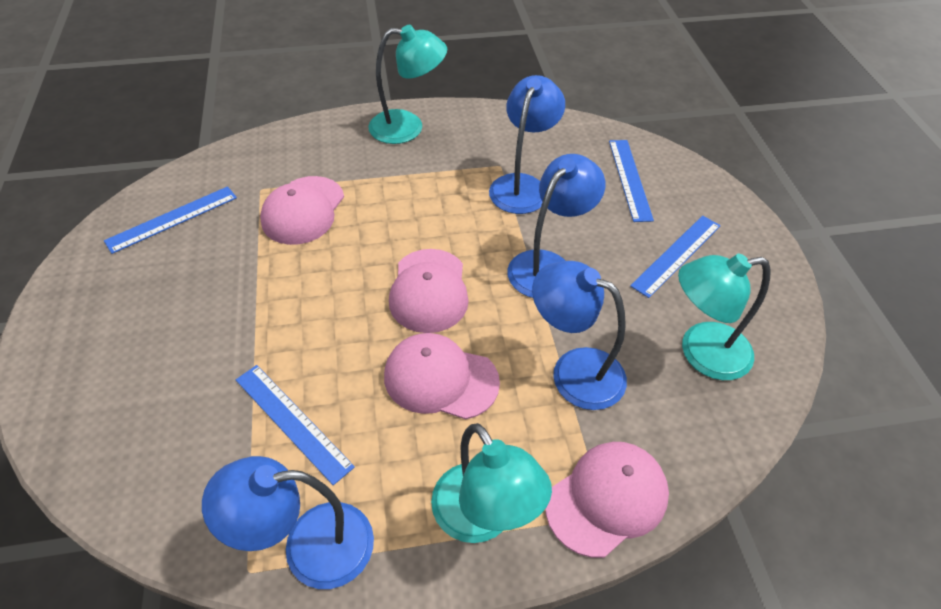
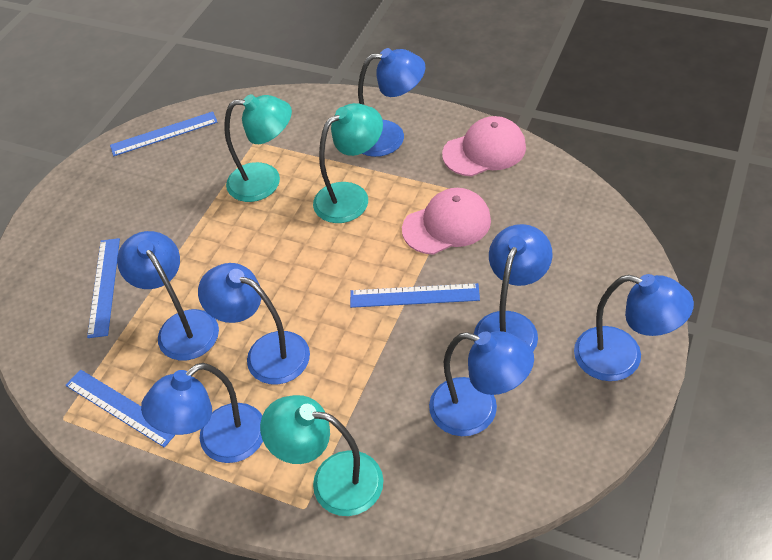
blue lamp: [202,456,374,589] [489,75,565,214] [507,154,605,298] [532,261,627,410] = 4 -> [117,231,219,361] [141,363,263,463] [198,263,310,385] [358,48,425,157] [429,331,534,436] [474,224,553,351] [574,274,694,381] = 7
pink cap: [260,176,344,245] [384,333,500,419] [389,249,469,333] [545,442,669,558] = 4 -> [402,188,491,255] [442,116,526,177] = 2

